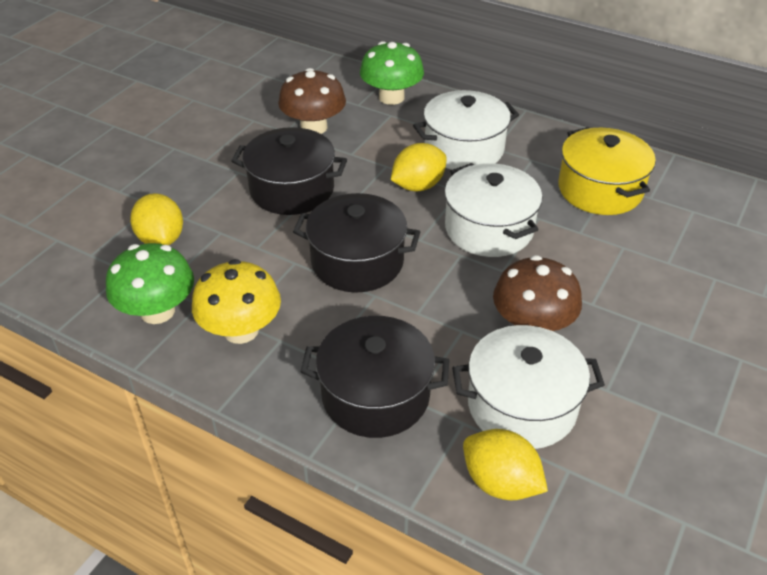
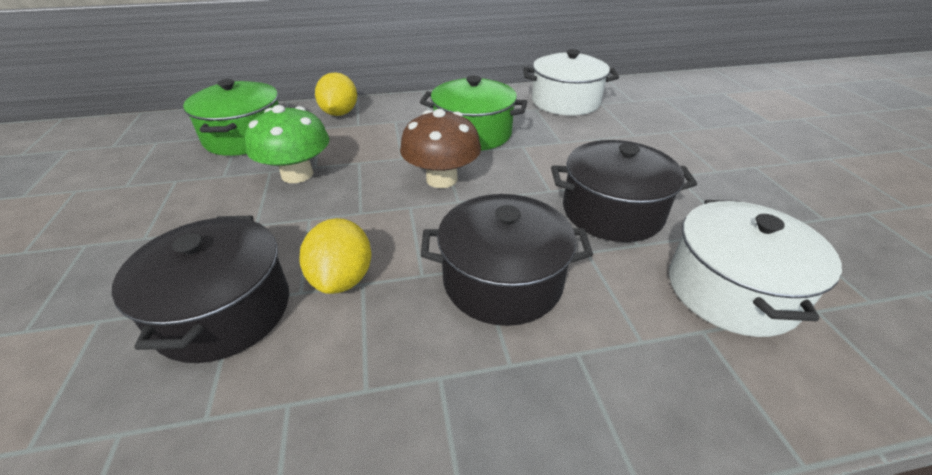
brown mushroom: [278,68,346,134] [493,255,582,331] = 2 -> [400,109,481,188] = 1
green mushroom: [106,243,194,324] [360,41,424,105] = 2 -> [245,105,330,183] = 1
green pot: none = 0 -> [183,79,279,156] [420,76,527,151] = 2
white pot: [413,90,519,170] [444,163,542,257] [452,325,605,449] = 3 -> [523,49,619,116] [669,200,842,337] = 2
yellow lemon: [130,193,183,245] [391,143,447,191] [463,429,548,501] = 3 -> [299,218,371,294] [315,72,357,116] = 2
yellow mushroom: [192,259,281,344] = 1 -> none = 0
yellow pot: [558,127,656,215] = 1 -> none = 0

